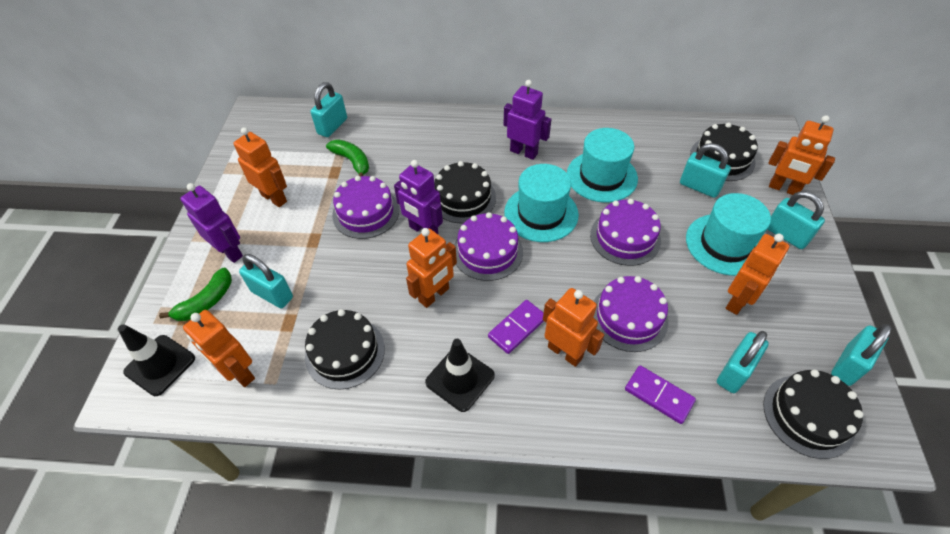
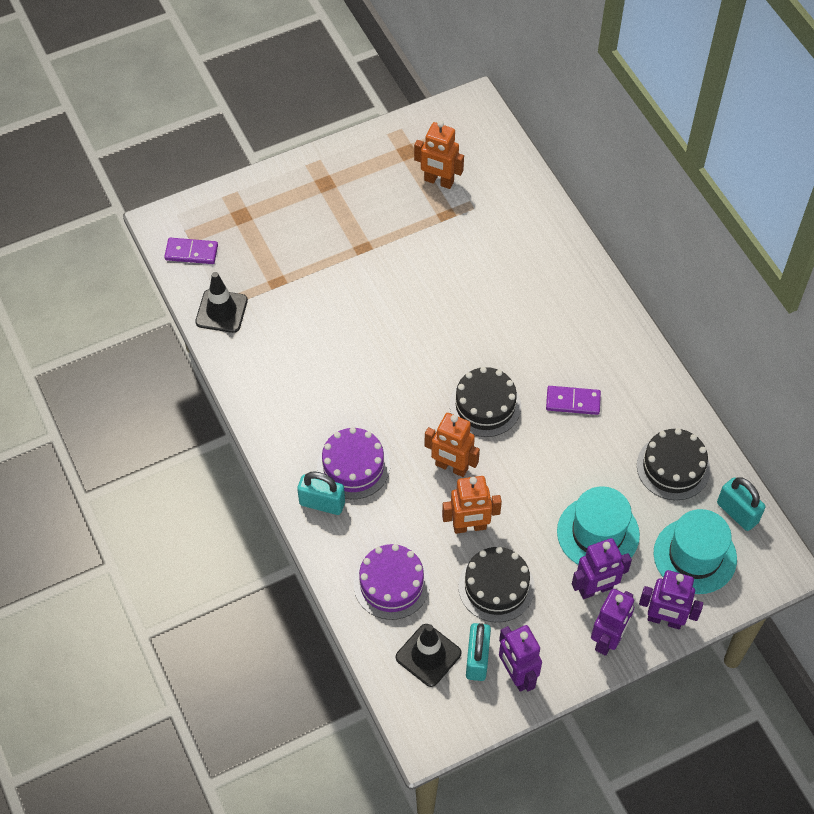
black cake: [305,309,385,390] [434,161,496,223] [690,123,758,181] [763,370,864,459] = 4 -> [450,367,521,437] [458,547,535,622] [637,428,710,500] = 3
green banana: [159,268,232,321] [326,140,369,177] = 2 -> none = 0
orange robot: [183,310,255,387] [233,127,287,207] [406,228,457,308] [543,288,604,367] [726,234,789,315] [768,115,835,195] = 6 -> [414,121,464,189] [424,413,480,477] [442,476,502,534] = 3
purple cake: [332,176,399,239] [454,212,523,281] [590,199,661,266] [593,276,668,352] = 4 -> [317,427,390,499] [354,544,430,620] = 2
purple robot: [180,183,243,263] [394,160,443,234] [504,80,551,160] = 3 -> [499,625,542,692] [572,538,632,599] [591,589,634,656] [639,570,703,629] = 4
turquoise hat: [504,164,579,242] [567,128,638,203] [686,193,771,276] = 3 -> [557,486,640,565] [654,509,737,594] = 2
turquoise padlock: [239,254,293,308] [310,82,347,137] [680,143,731,198] [717,331,769,393] [767,191,825,249] [831,324,892,386] = 6 -> [297,472,345,515] [466,623,491,681] [717,477,765,531] = 3

